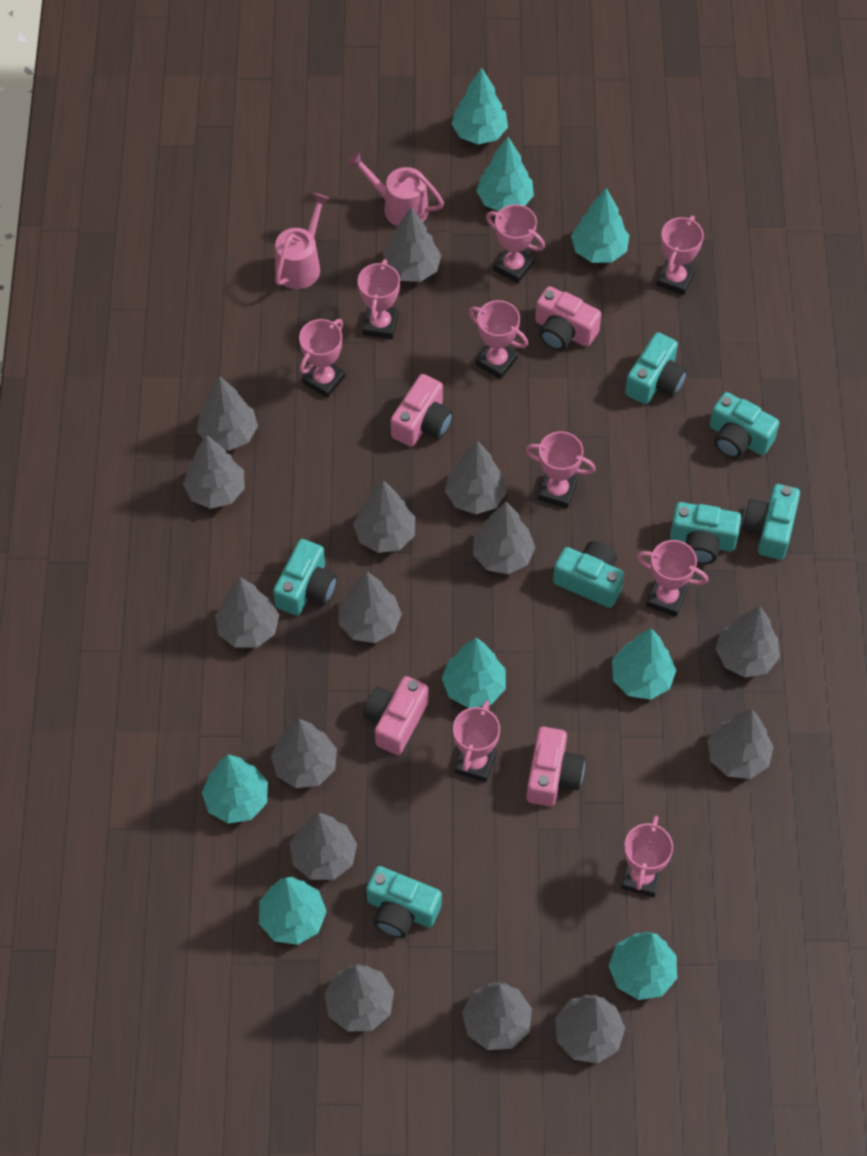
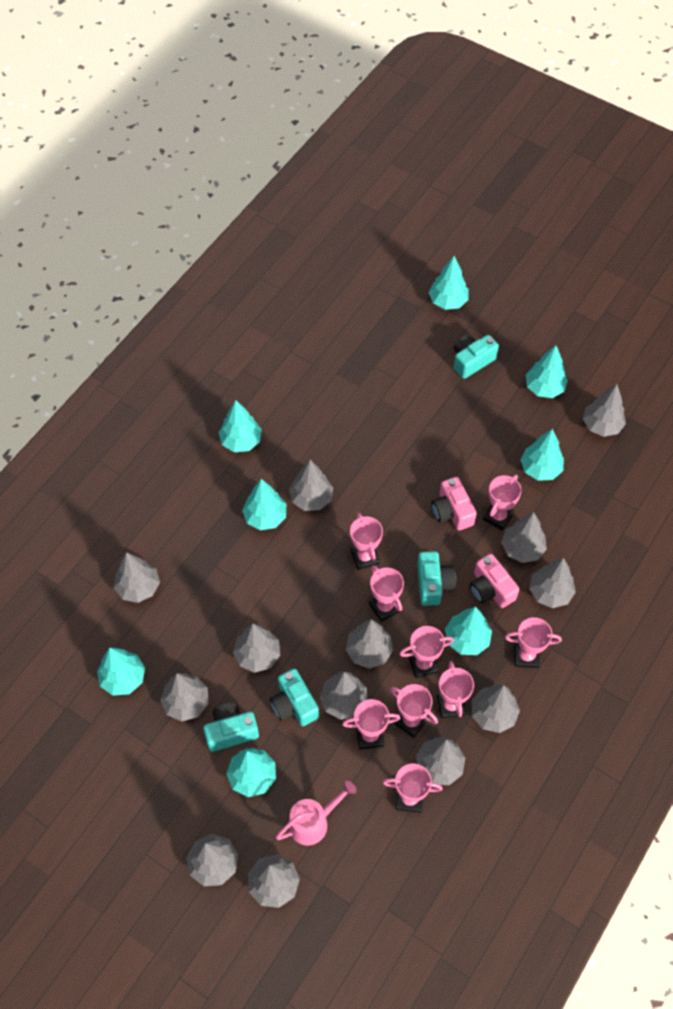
grey tree: [183,435,245,509] [197,377,258,451] [215,577,279,648] [271,719,337,788] [290,813,357,880] [324,964,394,1032] [339,572,402,643] [353,480,415,553] [383,207,442,282] [445,440,507,514] [462,982,532,1050] [473,502,536,574] [556,995,625,1063] [708,710,774,779] [715,606,780,678] = 15 -> [114,552,160,603] [160,673,209,722] [187,834,238,886] [233,624,280,673] [248,854,300,908] [289,460,333,511] [320,671,367,720] [346,619,393,669] [416,737,465,785] [472,684,520,733] [501,512,547,563] [529,558,576,608] [583,384,626,437] = 13
pink camera: [363,676,428,755] [391,374,453,447] [527,727,585,806] [535,286,601,351] = 4 -> [431,477,477,530] [469,554,519,608] = 2
pink watering can: [275,193,330,289] [347,151,444,226] = 2 -> [276,781,357,845] = 1
turquoise camera: [273,539,337,615] [366,866,442,938] [553,541,624,608] [625,332,687,404] [670,502,741,564] [710,392,779,459] [742,484,800,560] = 7 -> [203,702,259,752] [270,668,319,726] [417,551,456,606] [454,334,499,379] = 4

